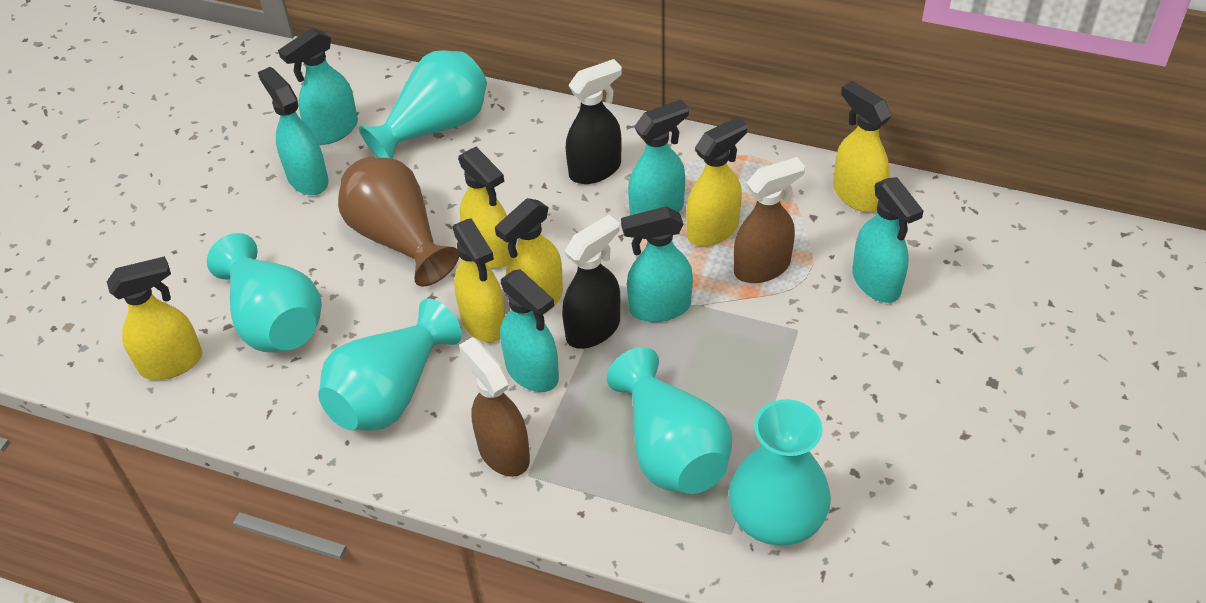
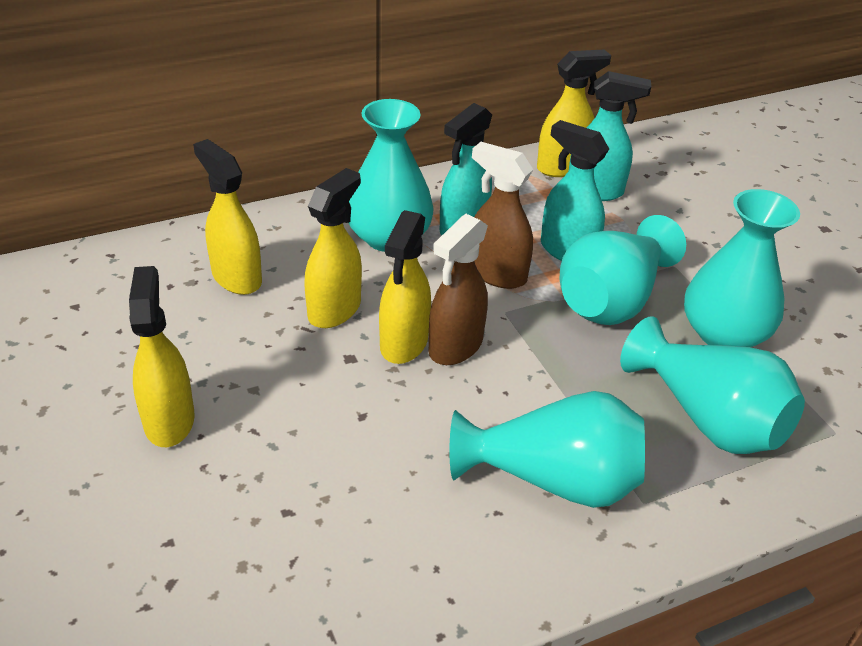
black spray bottle: [562,214,620,349] [566,59,622,184] = 2 -> none = 0
brown vase: [338,157,459,287] = 1 -> none = 0
turquoise spray bottle: [258,67,329,195] [278,28,358,145] [500,269,559,392] [621,206,693,322] [628,99,689,215] [852,177,923,303] = 6 -> [440,103,492,235] [541,120,609,261] [569,71,651,201] = 3
yellow spray bottle: [107,256,202,380] [453,218,505,342] [458,147,511,268] [495,198,563,315] [686,117,748,246] [833,81,892,212] = 6 -> [129,266,195,447] [193,139,262,295] [304,168,362,328] [379,210,431,364] [537,50,611,177] = 5

